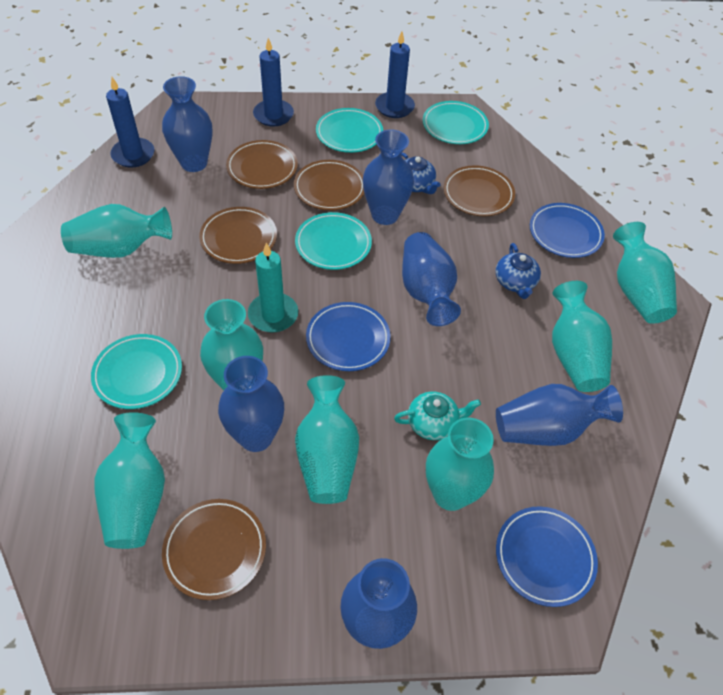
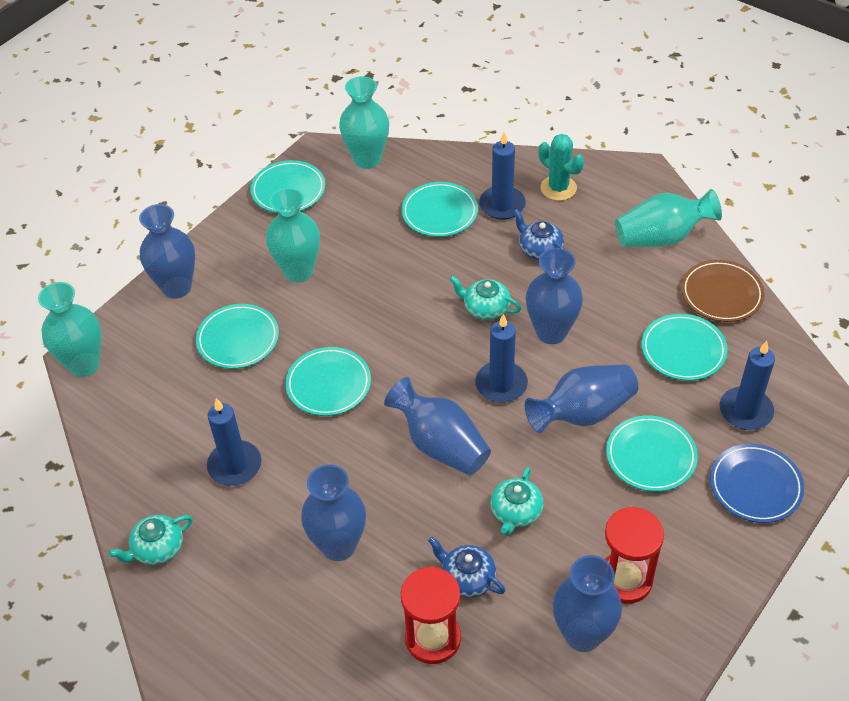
blue candle: [106,77,154,167] [253,38,294,127] [375,31,415,118] = 3 -> [207,398,262,486] [475,314,528,403] [479,132,526,220] [720,341,775,430] = 4
blue plate: [306,302,391,371] [496,506,598,607] [530,203,605,258] = 3 -> [710,444,804,523] = 1
brown plate: [162,499,266,600] [199,207,277,264] [226,140,298,189] [294,160,364,211] [444,165,515,216] = 5 -> [681,260,765,322] = 1
red hourglass: none = 0 -> [401,566,461,664] [605,507,664,604] = 2
turquoise cactus: none = 0 -> [539,134,584,201] = 1
turquoise candle: [248,243,298,333] = 1 -> none = 0
turquoise plate: [91,334,182,409] [295,212,372,270] [316,108,383,153] [423,101,489,144] = 4 -> [196,304,279,369] [250,160,325,213] [285,347,371,416] [401,182,478,237] [606,415,698,492] [641,314,727,381] = 6
turquoise teapot: [394,392,481,440] = 1 -> [109,515,193,565] [449,276,521,320] [491,467,543,536] = 3
turquoise vase: [61,204,172,258] [94,412,165,549] [200,299,263,390] [295,375,359,504] [426,418,494,511] [552,281,612,392] [613,222,677,324] = 7 -> [38,282,102,377] [266,188,320,282] [339,76,389,169] [615,189,722,247] = 4

